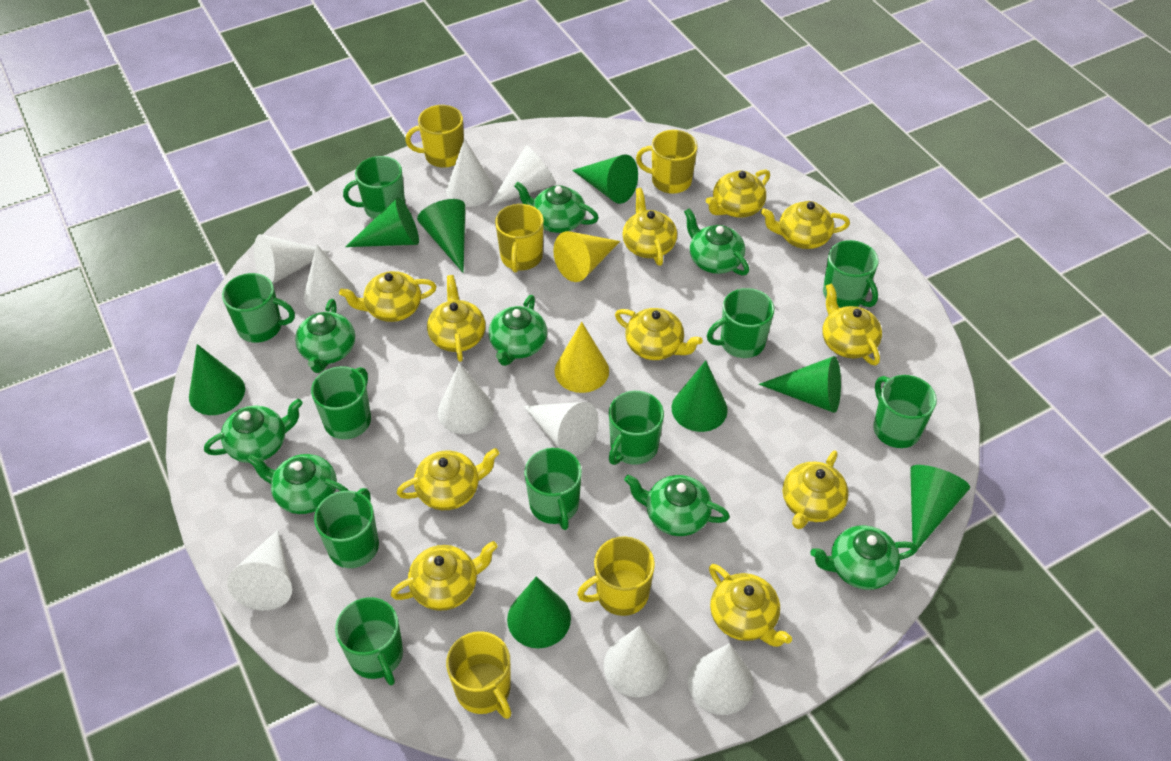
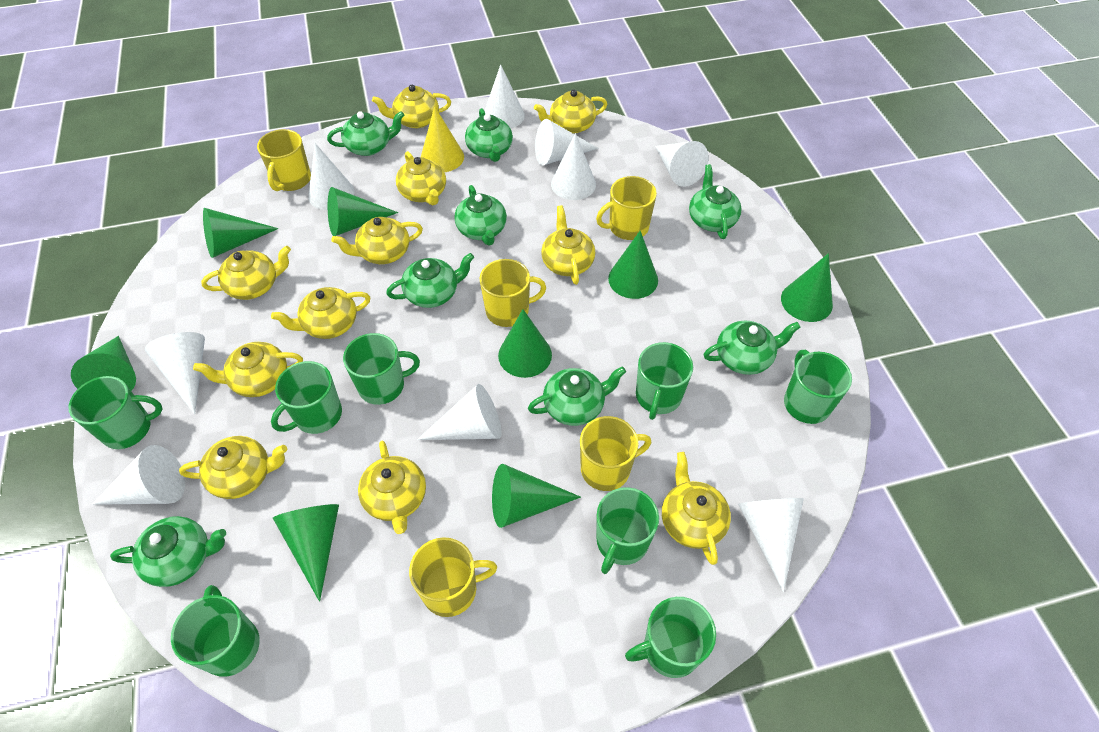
green mug: [222,273,295,343] [311,366,371,439] [314,488,379,568] [335,597,403,685] [343,156,405,219] [524,448,582,530] [609,391,664,465] [707,288,774,358] [823,240,879,308] [873,375,937,448] = 10 -> [69,376,162,449] [171,585,260,677] [271,361,342,434] [343,333,420,405] [597,487,659,574] [625,597,716,678] [636,342,693,420] [784,350,852,424] = 8
yellow cone: [553,231,620,282] [555,322,609,393] = 2 -> [421,106,464,172] = 1

